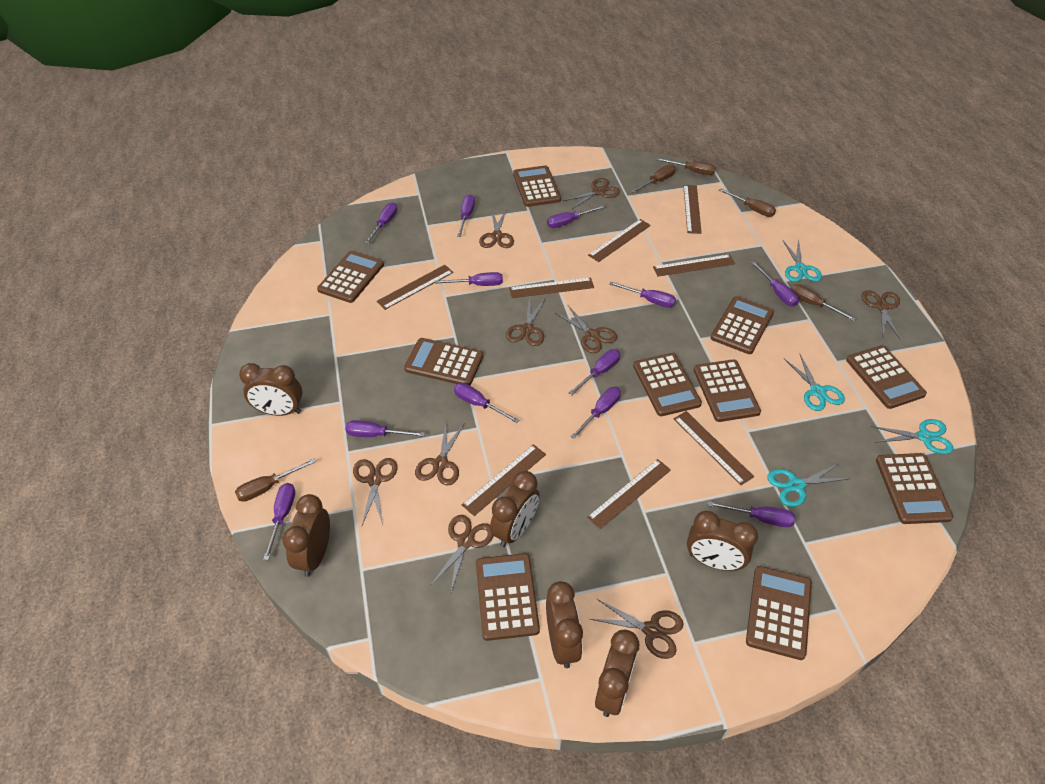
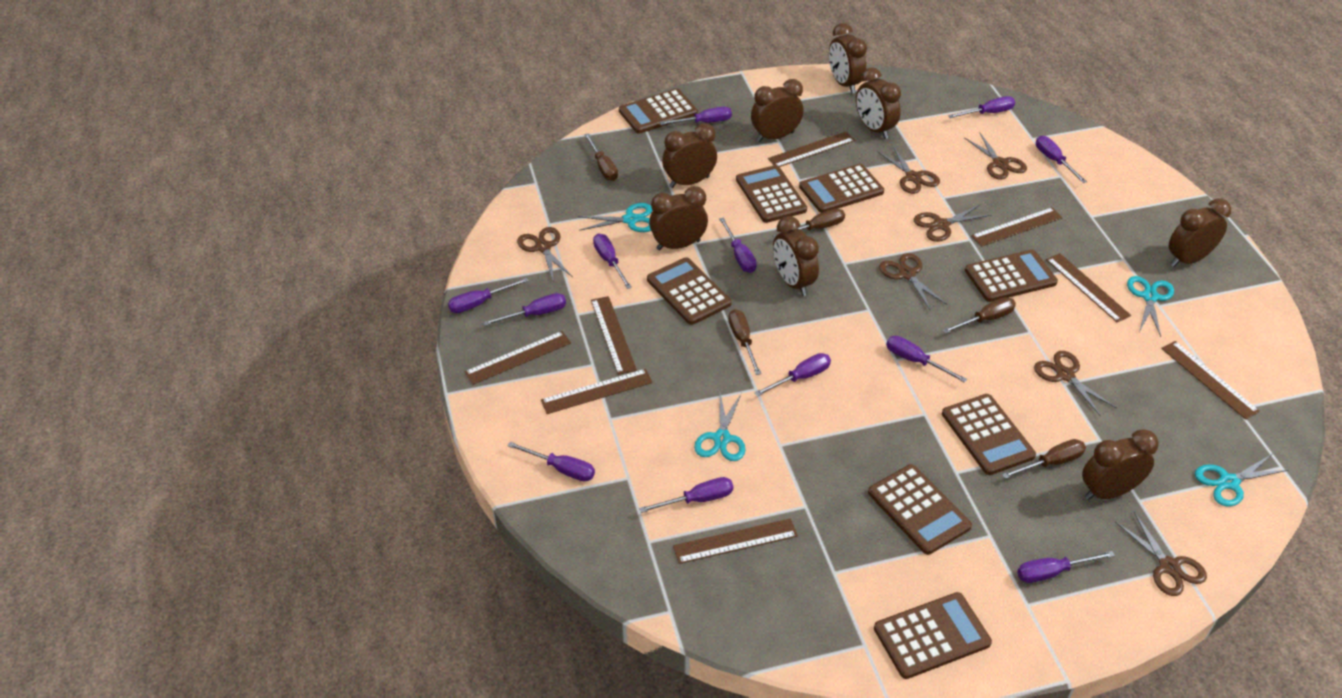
brown calculator: [317,251,384,303] [404,338,483,385] [476,553,540,641] [513,165,561,207] [633,353,702,416] [694,359,761,422] [711,296,774,354] [746,566,812,660] [846,345,927,409] [876,453,953,524] = 10 -> [619,89,698,134] [647,257,731,325] [736,165,807,223] [799,164,884,213] [868,464,972,555] [874,592,992,679] [942,394,1036,475] [965,250,1058,302] = 8
brown clock: [239,363,303,416] [283,494,330,577] [490,471,540,547] [546,581,583,668] [595,630,639,717] [687,511,758,571] = 6 -> [649,186,708,250] [662,123,717,188] [751,79,803,142] [773,216,819,296] [829,23,867,94] [856,67,901,139] [1082,429,1159,500] [1169,199,1231,267] = 8
brown scissors: [353,458,398,525] [415,424,464,485] [430,515,493,592] [479,209,514,248] [506,298,545,346] [555,305,617,353] [563,178,620,210] [590,599,684,659] [862,290,900,339] = 9 -> [517,227,573,282] [877,146,940,194] [879,253,948,310] [914,205,991,242] [964,132,1027,180] [1034,351,1117,417] [1115,512,1207,596] = 7

